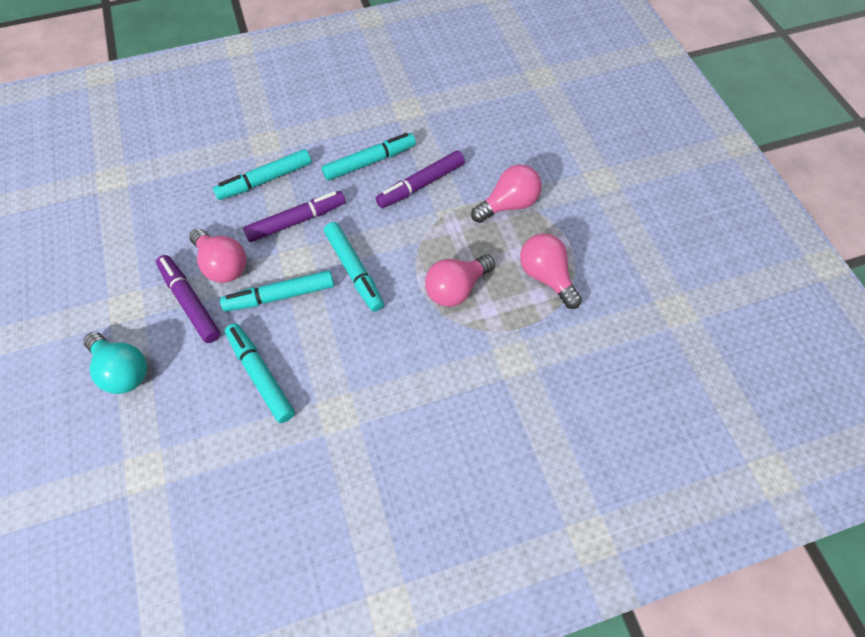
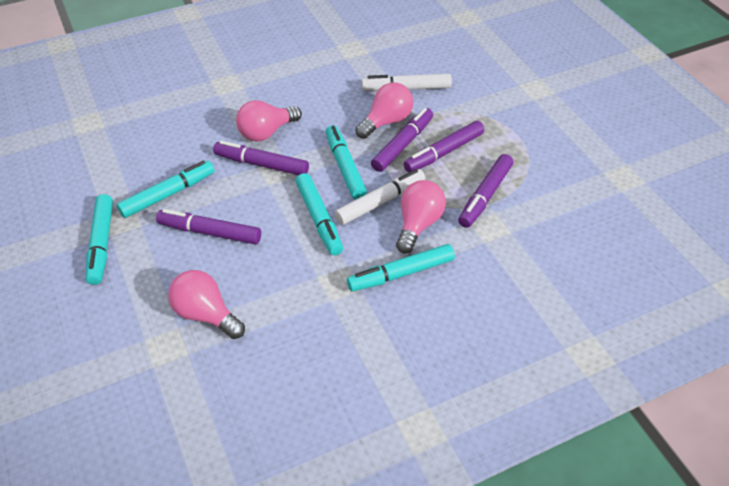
purple marker: [156,255,220,343] [243,191,346,242] [376,150,465,208] = 3 -> [156,209,261,245] [213,141,309,175] [371,108,433,172] [404,121,484,173] [458,154,513,228] = 5
turquoise light bulb: [84,332,147,394] = 1 -> none = 0
white marker: none = 0 -> [335,169,425,225] [362,74,452,91] = 2

